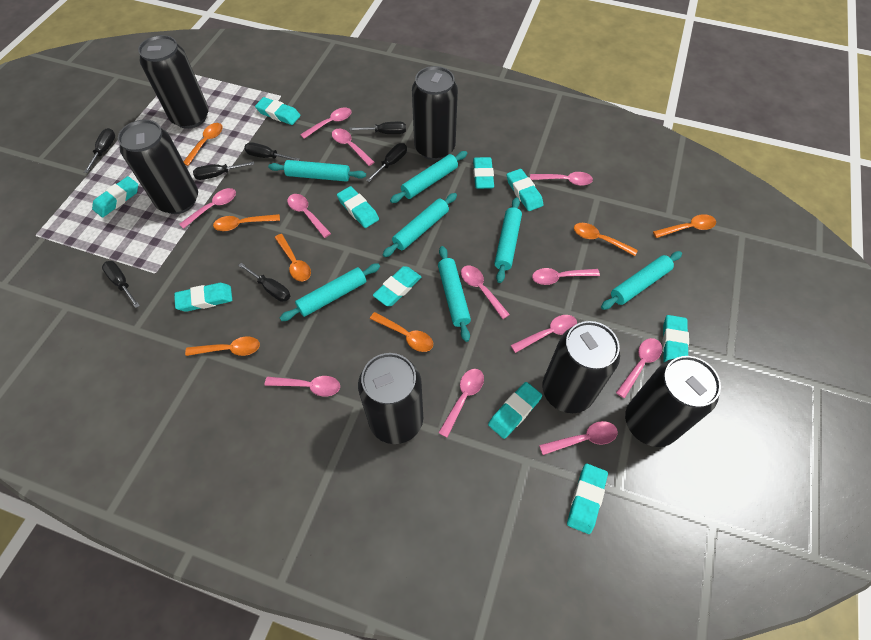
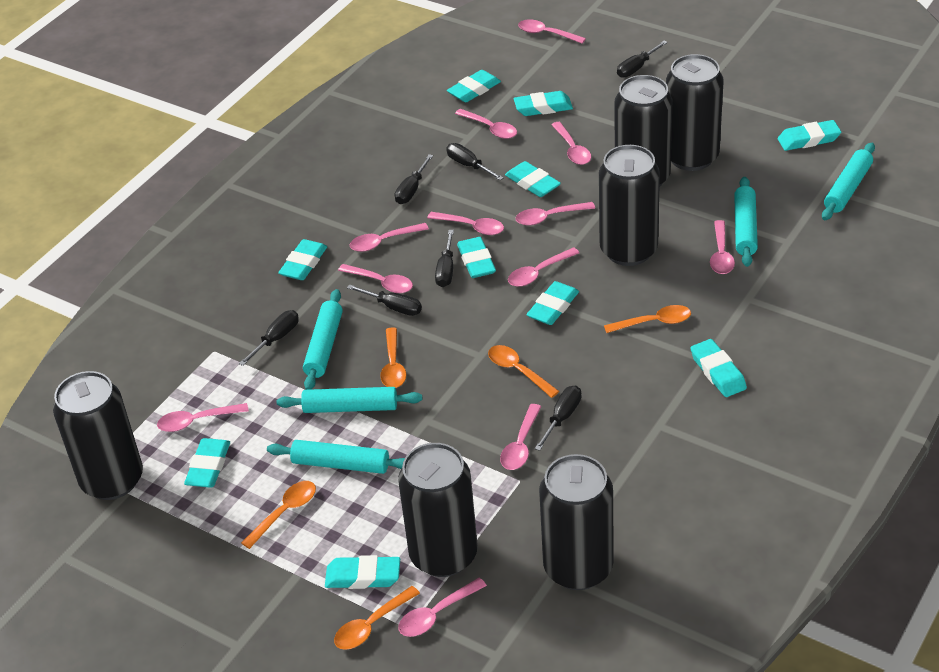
orange spoon: [183,123,223,166] [185,336,260,356] [213,214,280,231] [274,234,311,281] [370,312,433,352] [574,223,638,256] [653,214,716,238] = 7 -> [241,481,316,549] [334,586,420,650] [380,327,406,388] [488,345,559,398] [604,305,691,333] = 5
turquoise rolling pin: [268,160,366,182] [280,264,380,321] [383,193,457,257] [390,151,467,203] [438,246,471,342] [494,197,522,283] [601,251,682,310] = 7 -> [267,440,405,474] [277,387,422,413] [303,289,343,390] [734,177,758,267] [822,143,875,220] = 5

